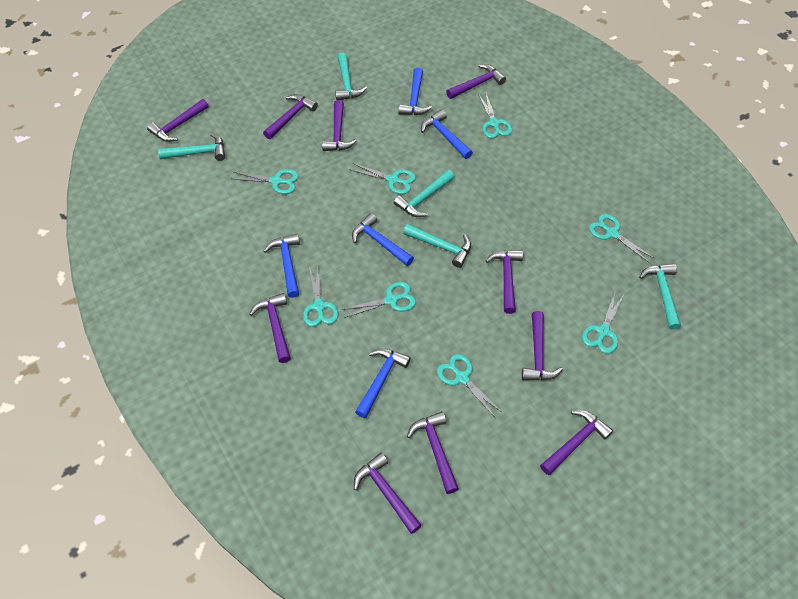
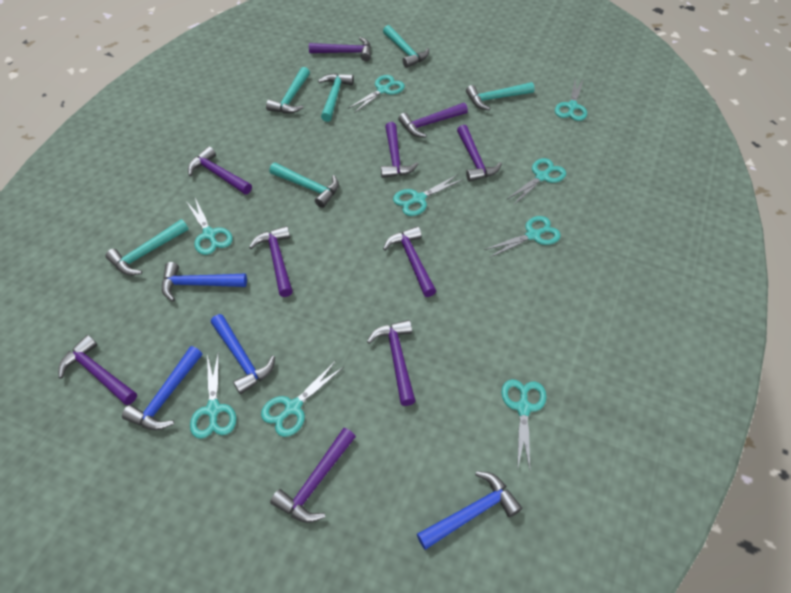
blue hammer: [264,234,300,298] [352,213,414,266] [355,348,411,418] [398,67,432,115] [421,110,473,159] = 5 -> [122,346,202,430] [162,262,247,302] [211,314,275,394] [417,471,522,550] = 4
turquoise hammer: [158,133,225,161] [335,53,367,100] [394,170,454,217] [403,224,471,268] [639,263,681,330] = 5 -> [105,219,189,275] [266,67,310,114] [269,163,339,208] [318,73,354,122] [383,25,429,68] [466,82,535,110] = 6
turquoise scissors: [231,169,299,194] [303,265,338,327] [341,282,416,318] [349,163,416,194] [437,354,503,417] [478,94,512,138] [582,293,625,354] [589,214,654,263] = 8 -> [186,198,233,255] [190,351,237,439] [261,361,344,437] [348,75,405,113] [393,175,462,216] [484,216,561,258] [501,379,547,469] [506,158,566,205] [555,78,587,121] = 9

